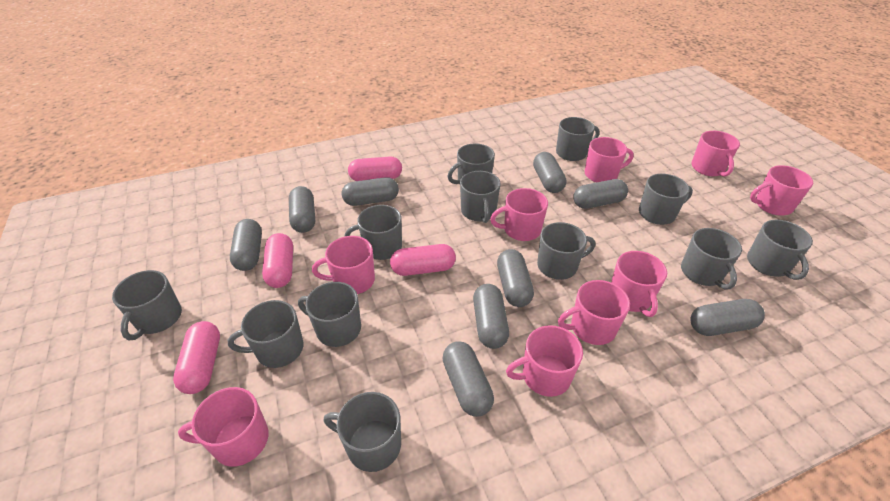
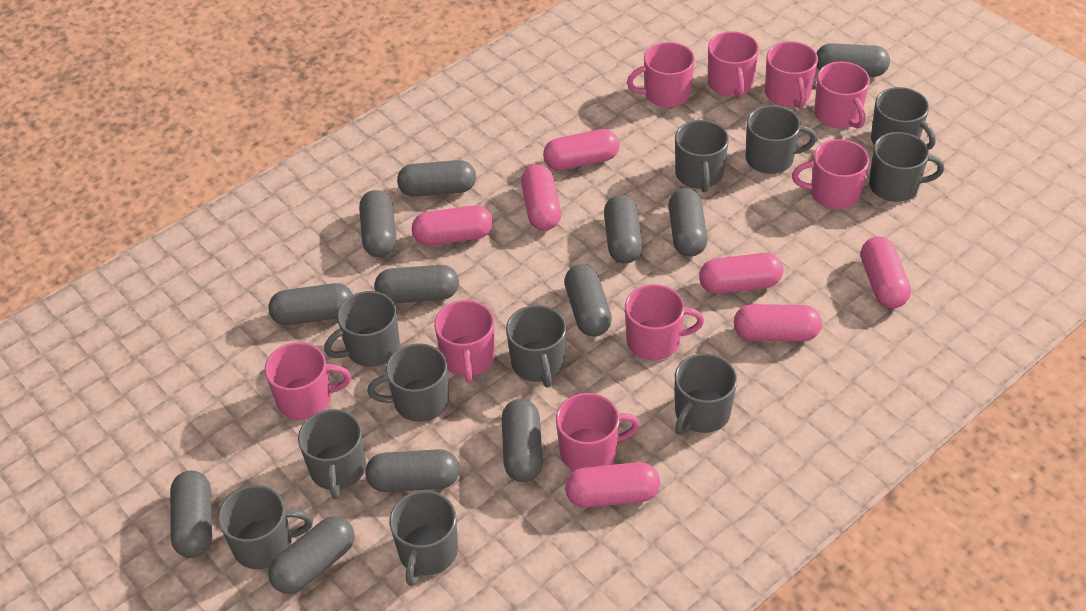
grey capsule: [230,219,262,271] [289,186,315,233] [342,177,399,206] [442,341,494,417] [473,284,509,349] [497,249,534,307] [533,152,566,193] [573,179,628,209] [690,299,765,336] = 9 -> [170,470,212,558] [268,283,353,325] [268,516,355,594] [359,190,396,257] [365,449,460,492] [374,265,459,303] [397,160,476,197] [502,399,543,482] [564,264,612,336] [604,195,643,264] [668,188,708,257] [817,43,890,77] = 12
grey mug: [112,270,182,340] [228,300,304,368] [298,282,361,347] [324,392,401,472] [344,205,402,260] [447,143,495,184] [460,171,501,223] [537,222,595,280] [556,117,599,161] [639,174,693,225] [681,228,742,290] [747,220,813,280] = 12 -> [218,485,313,569] [298,409,366,500] [324,291,400,367] [367,343,449,422] [389,490,458,586] [506,305,566,388] [675,120,729,192] [675,353,737,435] [746,105,817,174] [869,132,944,202] [871,87,936,150] = 11
pink capsule: [173,321,220,394] [262,233,293,288] [348,157,402,181] [390,244,456,276] = 4 -> [412,205,493,245] [521,164,561,230] [543,129,619,170] [565,462,660,508] [699,253,783,294] [734,304,822,341] [861,237,911,308] = 7

